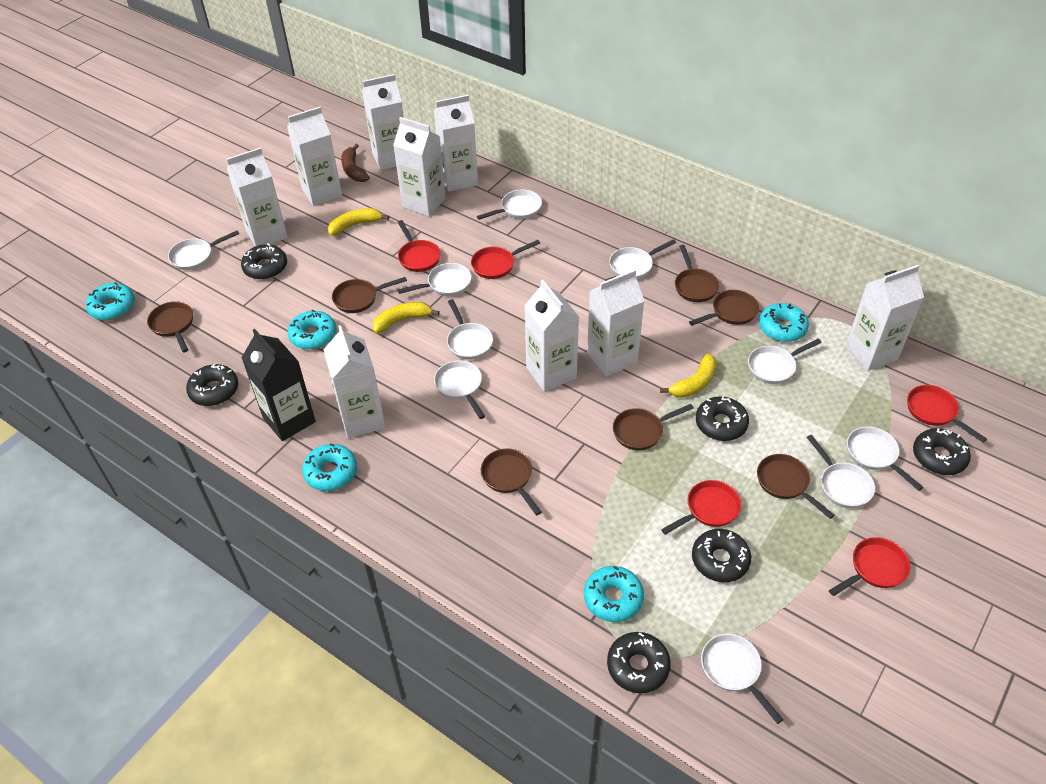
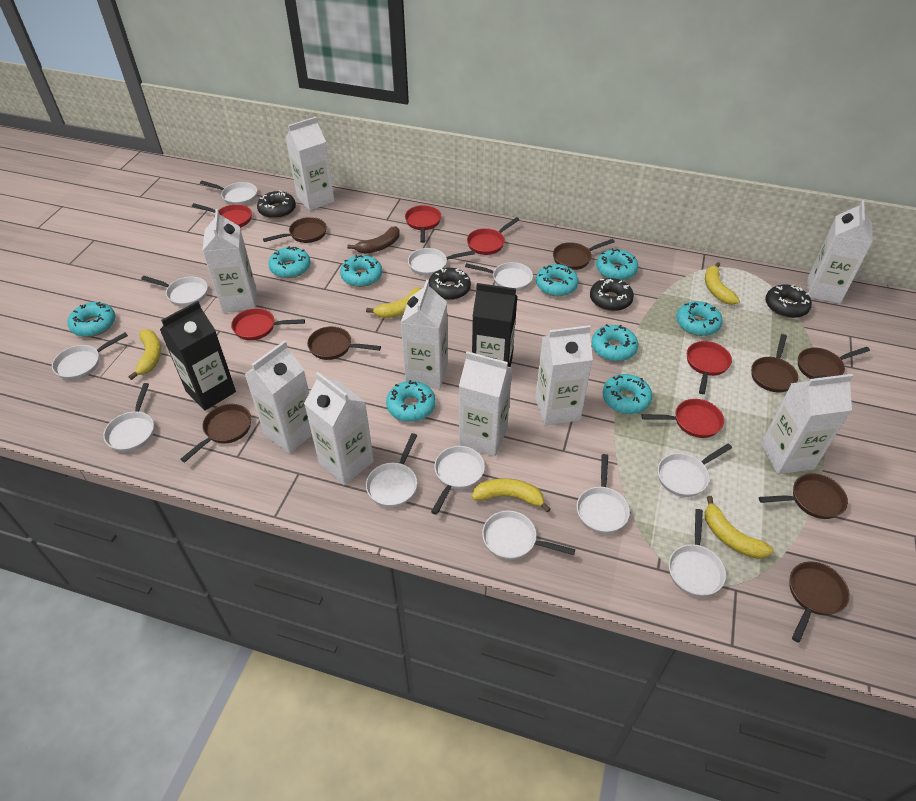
black carton: [241,329,316,441] = 1 -> [160,301,236,411] [472,283,517,367] = 2
black donut: [186,364,238,406] [241,243,287,280] [607,632,671,693] [692,529,751,582] [696,396,749,441] [913,428,971,475] = 6 -> [257,190,296,219] [429,268,471,300] [590,278,634,311] [765,284,812,318] = 4
brown pan: [147,301,193,352] [332,277,407,313] [481,448,542,516] [613,404,694,450] [675,245,719,302] [689,290,759,326] [757,454,835,519] = 7 -> [180,404,251,462] [263,217,327,243] [307,326,381,360] [553,239,615,270] [751,334,798,392] [759,473,848,519] [789,561,850,643] [798,347,870,379] = 8
red pan: [398,220,441,272] [471,240,540,279] [661,480,741,535] [829,537,911,596] [907,385,987,442] = 5 -> [192,203,252,228] [231,308,305,340] [405,205,441,243] [467,217,520,255] [641,399,724,438] [687,341,732,394] = 6
turquoise donut: [86,282,135,320] [287,310,337,349] [302,443,357,491] [584,566,644,622] [759,303,809,342] = 5 -> [68,302,116,337] [268,246,311,278] [340,255,382,287] [386,380,436,422] [536,264,578,296] [592,324,638,361] [596,248,638,280] [602,374,652,414] [676,301,723,336] = 9
white pan: [168,230,239,270] [398,263,472,296] [434,360,485,419] [447,299,493,360] [477,189,542,220] [609,239,676,279] [701,634,783,724] [748,339,822,384] [807,435,875,508] [847,426,923,491] = 10 -> [52,332,128,380] [103,383,154,452] [141,276,208,306] [200,181,257,205] [366,433,417,507] [408,248,475,276] [431,446,485,515] [465,262,533,291] [482,511,575,560] [577,454,630,534] [658,444,732,497] [669,509,726,597] = 12
yellow banana: [328,208,389,236] [372,302,440,333] [660,353,717,398] = 3 -> [129,329,161,380] [366,287,421,318] [472,478,551,513] [705,262,740,305] [705,496,774,559] = 5

